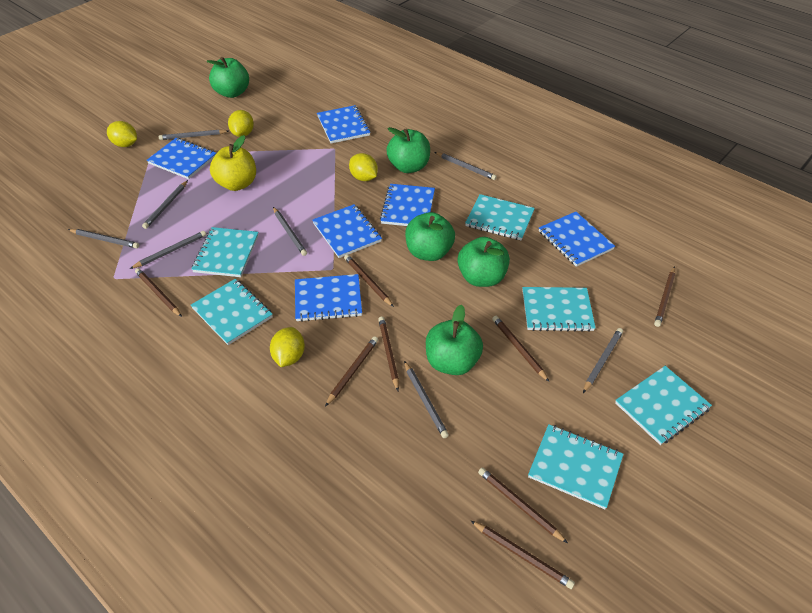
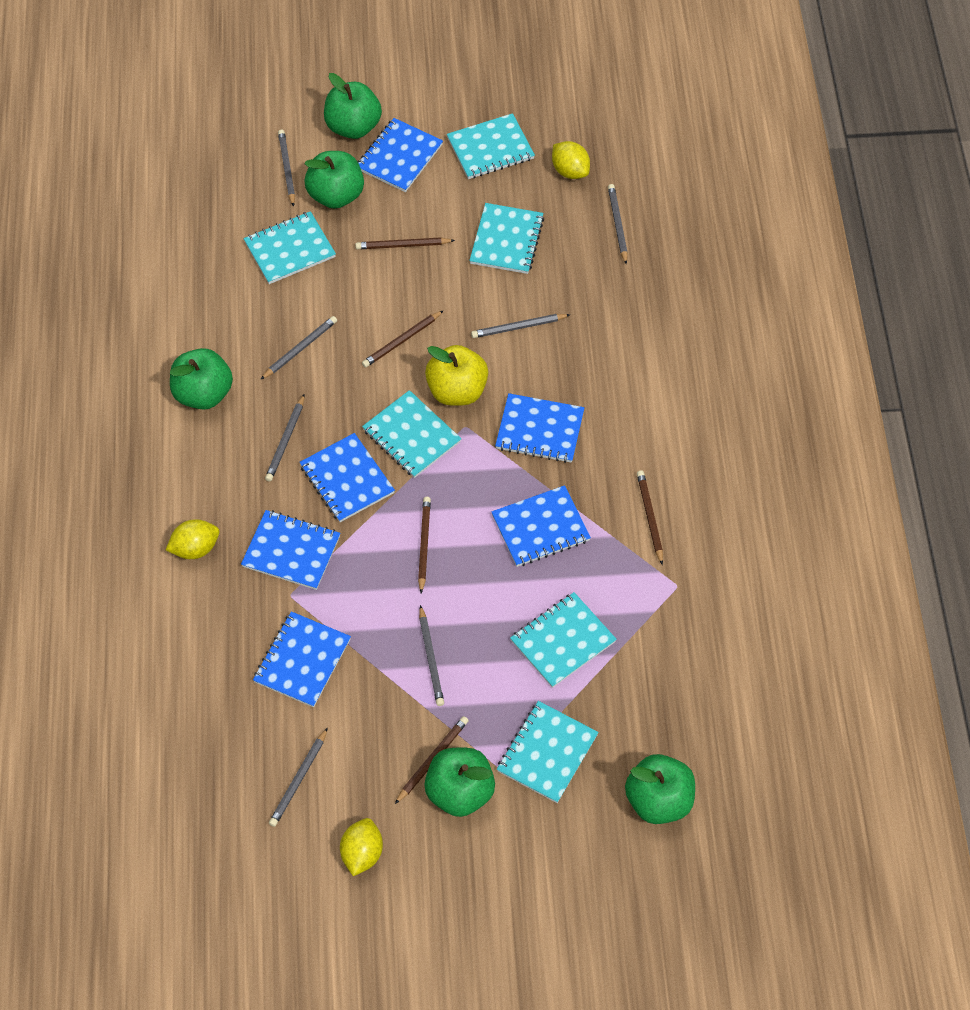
brown pencil: [135,268,182,317] [325,336,378,406] [344,254,394,307] [378,317,399,391] [471,521,575,589] [478,467,568,543] [492,316,549,382] [654,266,675,327] = 8 -> [355,237,455,249] [362,310,444,368] [395,716,469,804] [418,497,431,593] [637,471,663,565] = 5
grey pencil: [68,229,139,248] [130,231,206,269] [142,180,188,229] [159,129,229,140] [273,207,307,256] [404,361,449,438] [435,152,497,180] [583,328,623,393] = 8 -> [260,316,337,380] [265,394,305,481] [269,727,328,827] [278,129,295,207] [419,605,444,706] [471,314,571,338] [608,184,628,264] = 7
yellow lemon: [107,121,137,147] [228,110,254,137] [270,327,305,367] [349,153,378,181] = 4 -> [166,519,219,559] [340,818,383,876] [552,141,590,179] = 3

